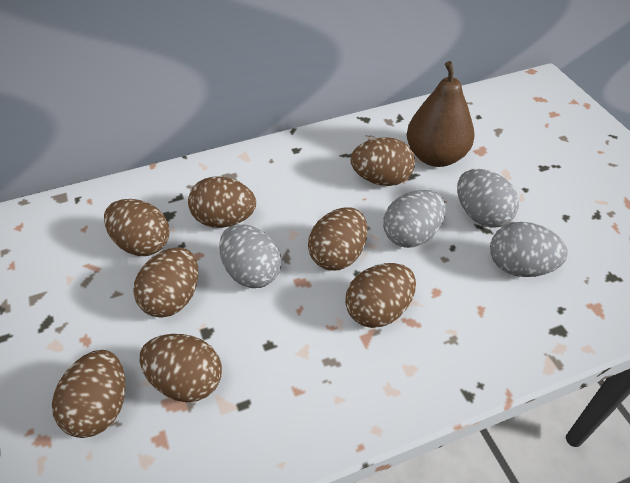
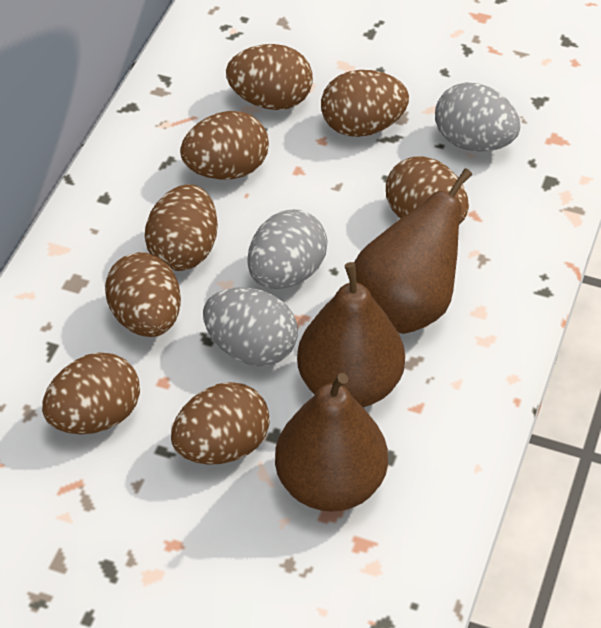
brown pear: [407,61,475,167] = 1 -> [275,373,388,512] [297,262,405,407] [354,168,472,334] = 3
grey egg: [219,224,281,288] [383,190,446,248] [457,169,519,228] [490,222,568,277] = 4 -> [203,287,297,366] [247,209,327,289] [435,82,520,152] = 3

